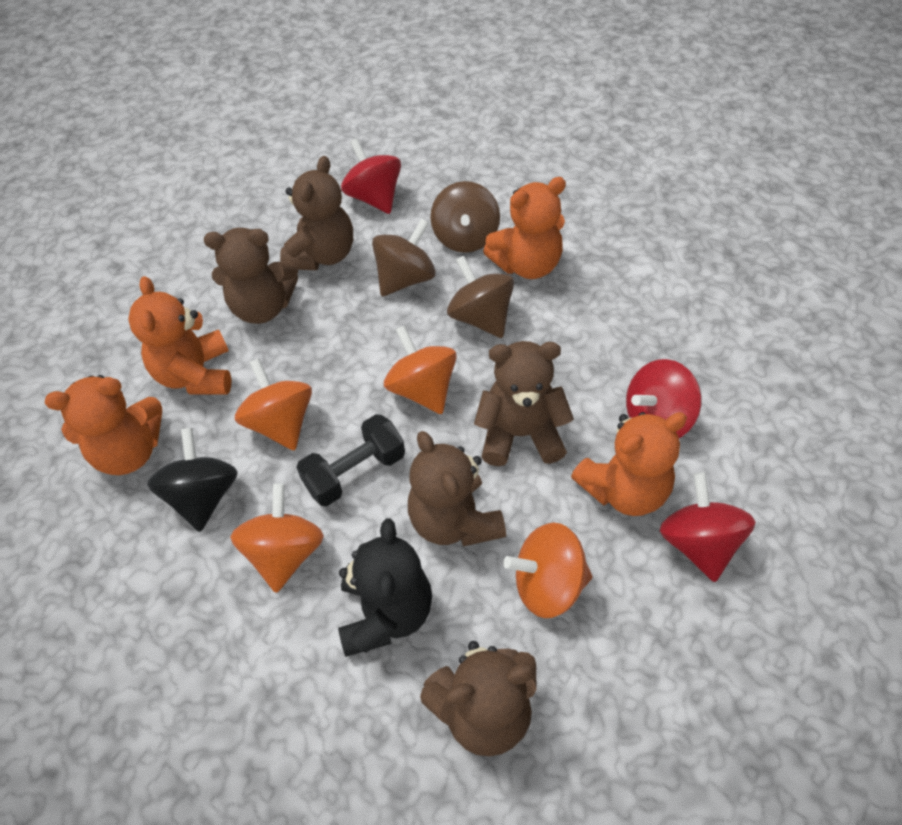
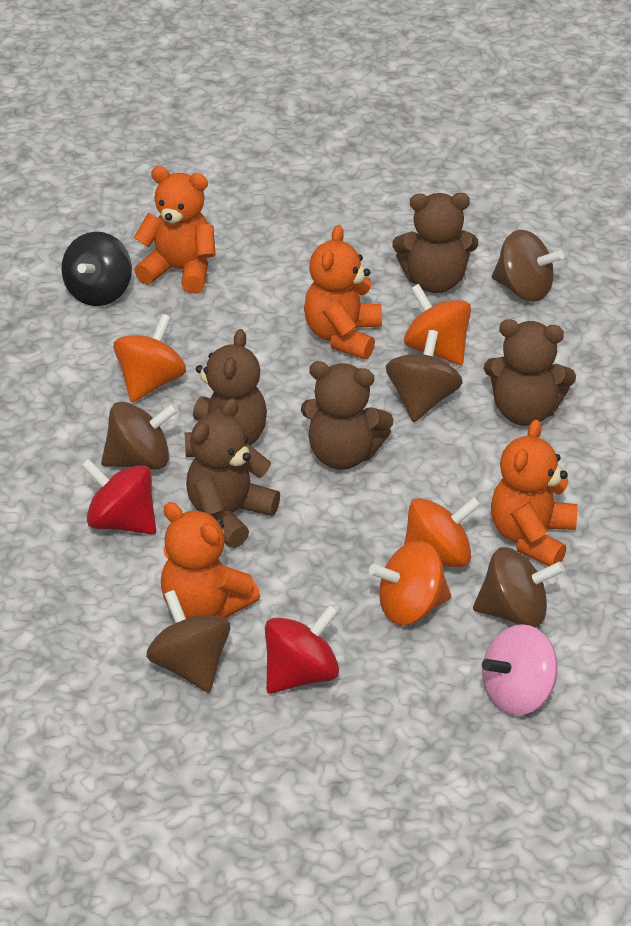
black dumbbell: [296,414,405,506] = 1 -> none = 0
black teddy bear: [338,518,432,657] = 1 -> none = 0
brown spinning top: [372,218,436,296] [431,181,500,253] [447,256,514,338] = 3 -> [101,402,178,470] [146,590,230,693] [386,330,463,422] [473,547,564,628] [492,230,564,302] = 5
pink spinning top: none = 0 -> [482,624,558,716] = 1
red spinning top: [341,138,401,214] [626,359,702,438] [660,472,756,582] = 3 -> [81,459,156,535] [265,605,339,694] = 2

